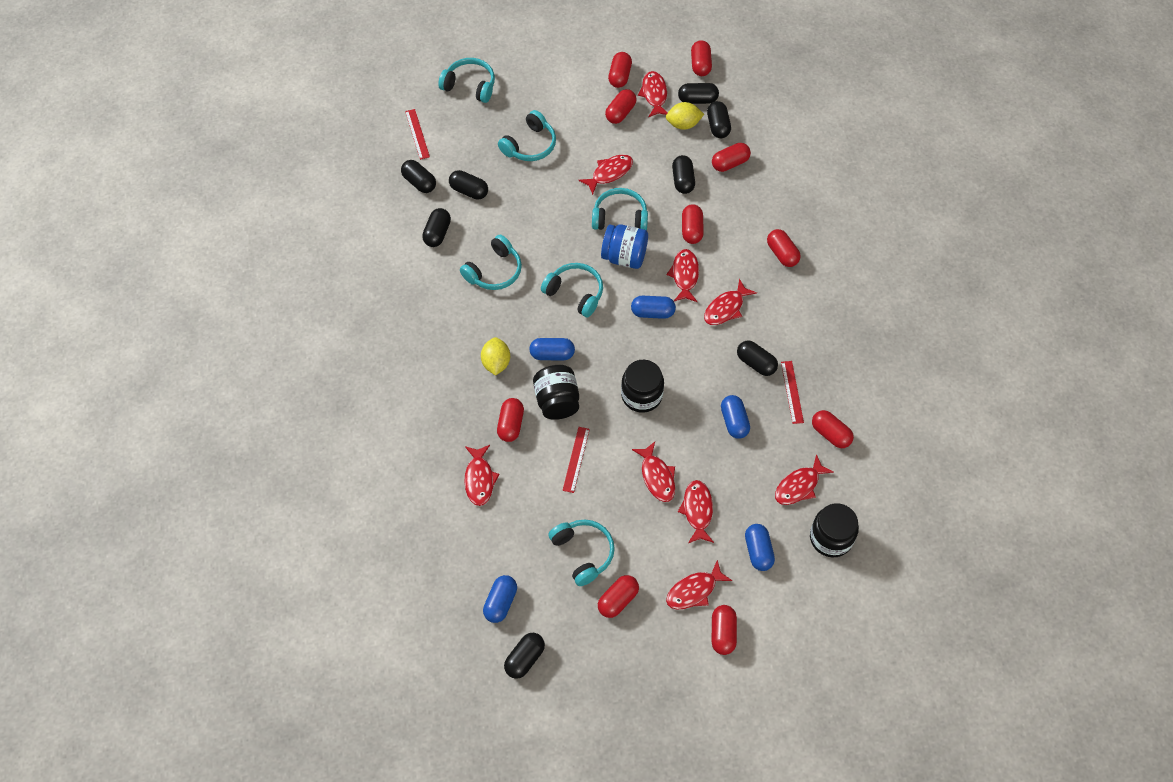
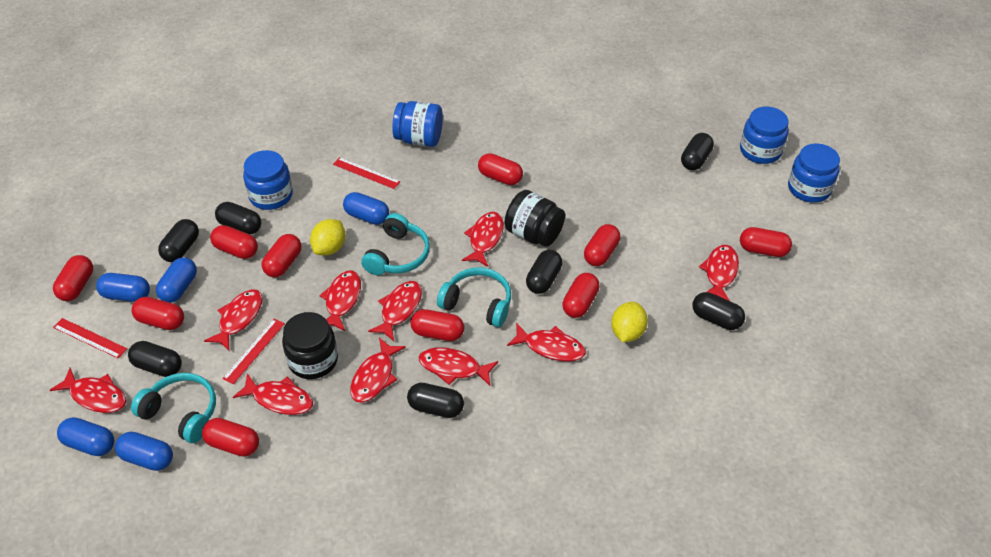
black capsule: [401,160,436,193] [422,208,451,247] [449,170,488,200] [504,633,545,679] [672,155,695,194] [678,83,719,104] [707,101,731,138] [737,340,778,376] = 8 -> [128,341,182,377] [158,219,199,262] [215,202,261,235] [407,383,464,418] [526,250,562,294] [681,133,714,170] [692,292,745,330] = 7
black jar: [533,365,579,420] [621,360,664,413] [810,503,859,557] = 3 -> [282,312,338,379] [505,190,565,247] = 2
blue jar: [601,224,648,269] = 1 -> [243,150,293,210] [392,101,443,147] [740,106,789,164] [788,143,840,203] = 4
red fish: [464,445,500,506] [579,154,633,195] [632,442,675,502] [638,71,668,117] [666,560,733,610] [667,249,699,302] [678,480,714,543] [704,279,757,325] [775,454,834,505] = 9 -> [50,368,126,413] [204,289,263,350] [233,373,313,415] [319,270,361,331] [350,338,406,403] [368,281,422,341] [419,347,498,386] [462,212,504,267] [507,323,586,362] [699,245,739,301] = 10
turquoise headphones: [438,58,495,103] [460,235,522,290] [498,110,556,161] [541,263,603,317] [548,519,615,586] [592,188,648,231] = 6 -> [131,373,216,443] [361,213,430,275] [437,268,511,327] = 3

